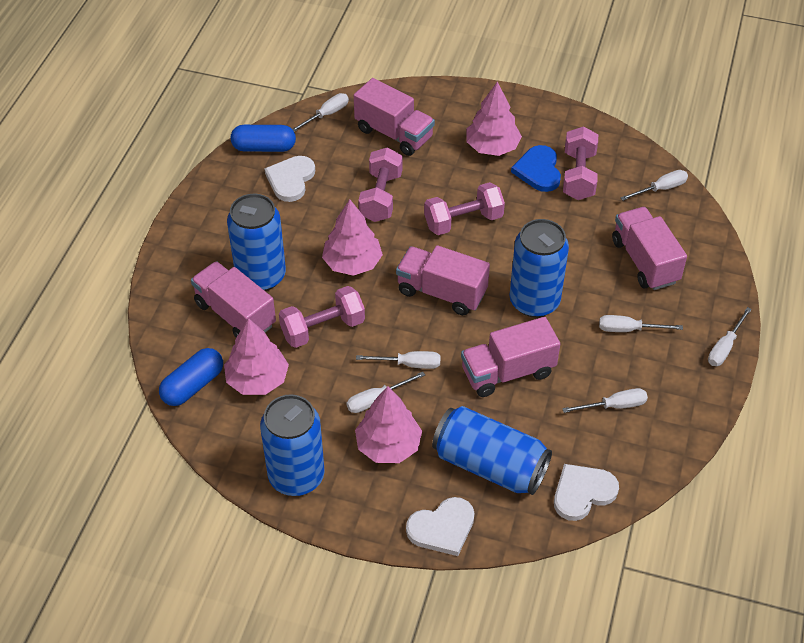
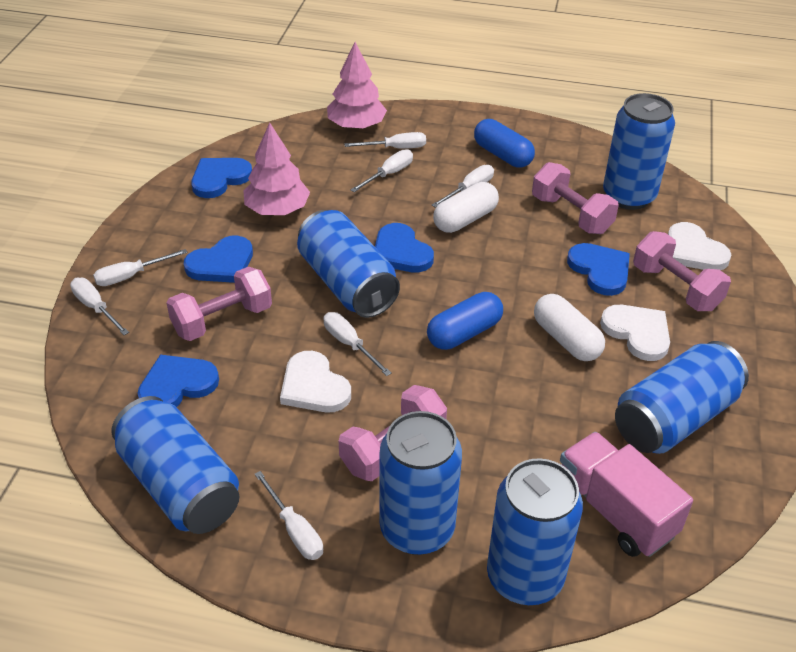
blue can: [227,194,286,291] [260,394,325,496] [432,406,552,495] [509,219,569,318] = 4 -> [111,396,239,534] [297,210,400,318] [380,411,462,555] [487,458,583,605] [603,93,675,210] [615,341,749,454] = 6
blue heart: [511,145,561,192] = 1 -> [138,354,219,407] [184,236,253,283] [191,158,252,198] [375,223,434,273] [567,243,630,296] = 5
pink tree: [224,318,289,395] [322,199,383,276] [355,386,422,463] [466,82,522,156] = 4 -> [243,122,310,215] [327,42,387,130] = 2
pink truck: [191,261,276,337] [354,78,435,156] [396,245,490,315] [461,317,560,397] [612,207,687,290] = 5 -> [560,432,693,557] = 1
white capsule: none = 0 -> [433,182,499,233] [534,294,605,361] = 2

